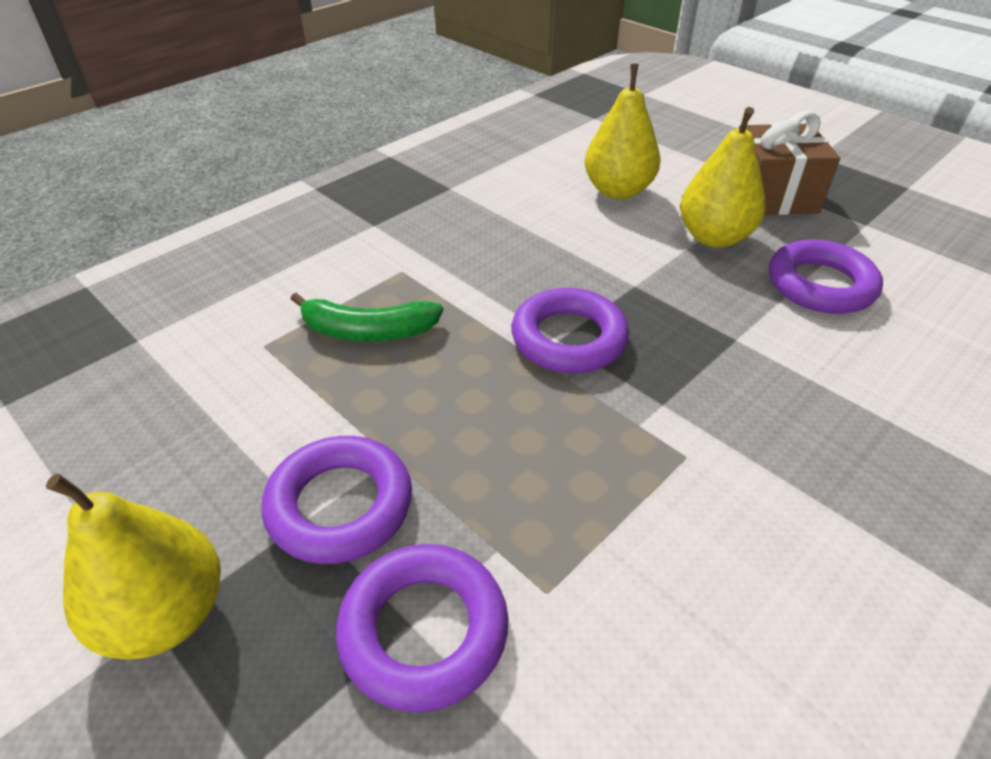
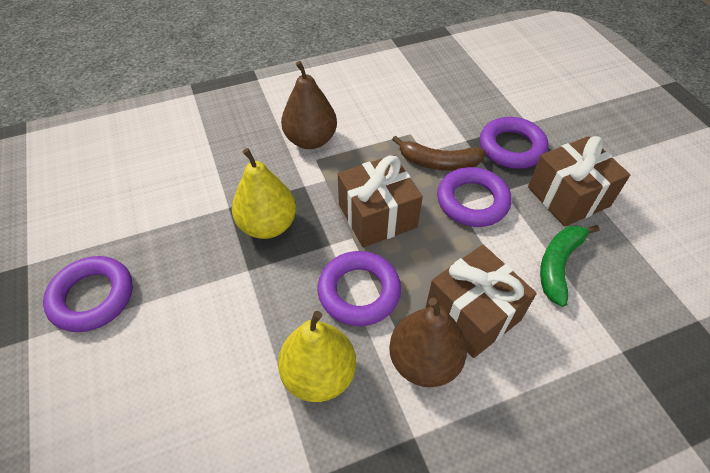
brown banana: none = 0 -> [392,136,486,171] = 1
brown gift: [739,111,840,215] = 1 -> [338,155,423,247] [426,245,537,358] [528,136,630,227] = 3
brown pear: none = 0 -> [281,61,337,149] [389,298,467,387] = 2
yellow pear: [46,474,221,660] [585,64,661,199] [680,107,765,248] = 3 -> [232,148,296,239] [278,311,356,402] = 2

